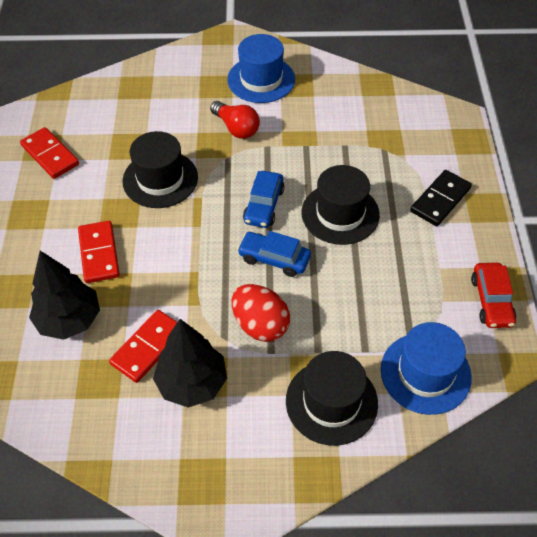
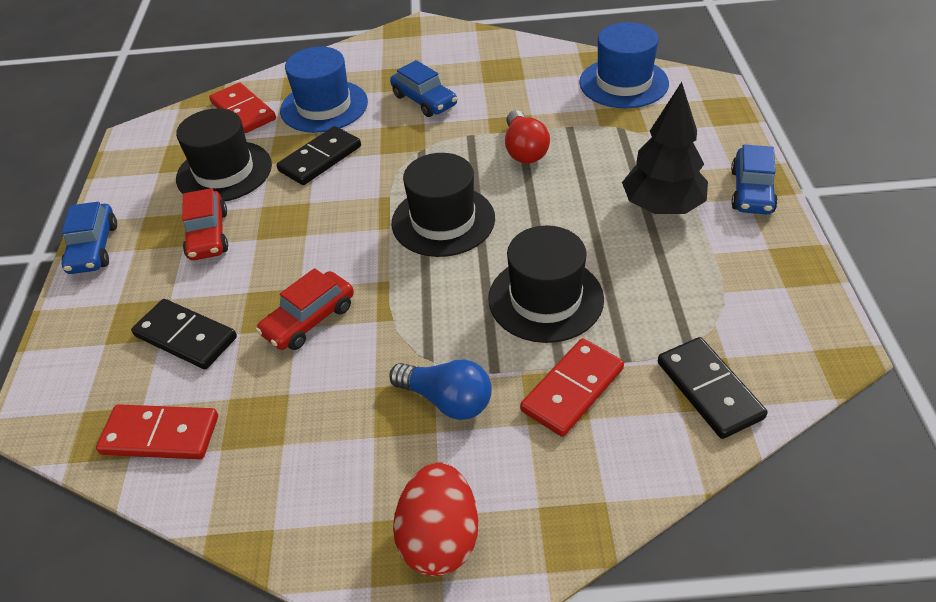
black domino: [410,170,472,226] = 1 -> [131,299,237,369] [277,126,361,185] [658,337,767,439] = 3
black tree: [29,251,100,340] [153,319,227,408] = 2 -> [622,82,708,214] = 1
blue car: [237,231,311,277] [243,171,284,228] = 2 -> [62,202,117,274] [390,60,457,117] [731,145,778,214] = 3
blue light bulb: none = 0 -> [389,359,492,420] = 1
red car: [471,263,516,328] = 1 -> [182,188,228,260] [256,268,354,350] = 2

